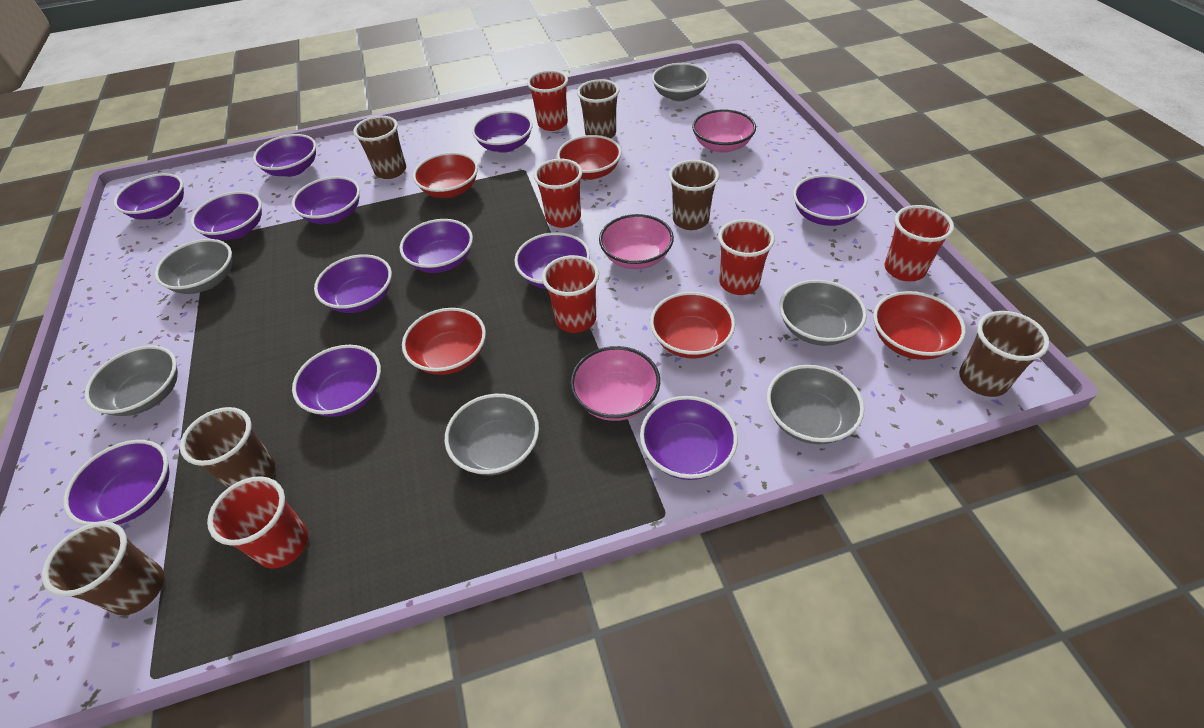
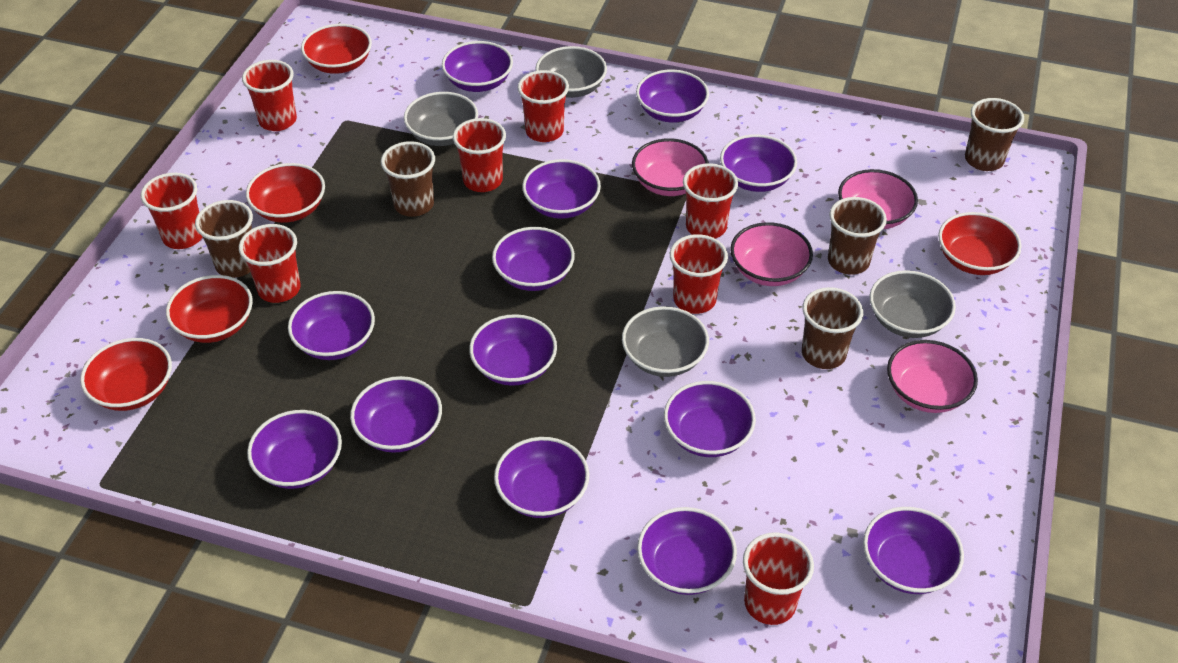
brown cup: [42,521,165,615] [180,407,275,488] [353,116,406,179] [577,79,619,139] [669,160,719,230] [959,311,1050,397] = 6 -> [195,200,253,278] [381,141,435,217] [802,287,863,369] [828,197,887,275] [965,98,1024,171] = 5
grey bowl: [85,346,178,416] [155,239,232,294] [445,394,539,475] [652,63,709,101] [767,365,864,444] [779,280,867,346] = 6 -> [404,92,478,146] [535,46,607,98] [622,306,709,377] [869,270,956,338] = 4
pink bowl: [570,346,660,421] [599,214,674,269] [692,109,756,153] = 3 -> [632,138,709,196] [730,222,813,286] [838,169,918,229] [887,340,978,413] = 4
purple bowl: [63,440,170,526] [114,173,184,220] [191,191,262,240] [253,134,316,177] [292,176,360,224] [292,345,381,417] [314,254,392,313] [400,219,473,273] [472,111,533,153] [514,232,590,289] [640,396,738,480] [793,174,867,226] = 12 -> [247,410,342,489] [288,291,375,360] [350,376,442,453] [442,41,513,92] [469,314,557,386] [492,227,575,291] [494,437,589,518] [522,159,601,219] [636,70,709,122] [637,507,737,595] [664,381,756,457] [720,134,797,192] [863,507,964,594] = 13
red cup: [207,476,308,568] [527,70,568,131] [534,159,582,228] [542,255,599,333] [718,219,775,295] [885,205,954,281] = 6 -> [141,173,202,249] [239,224,301,303] [242,60,297,131] [453,118,506,192] [518,70,569,142] [670,234,728,314] [683,163,738,239] [743,532,814,625] = 8

